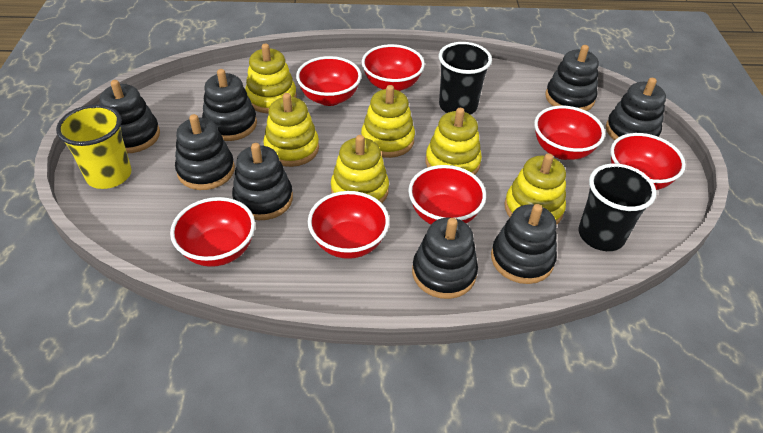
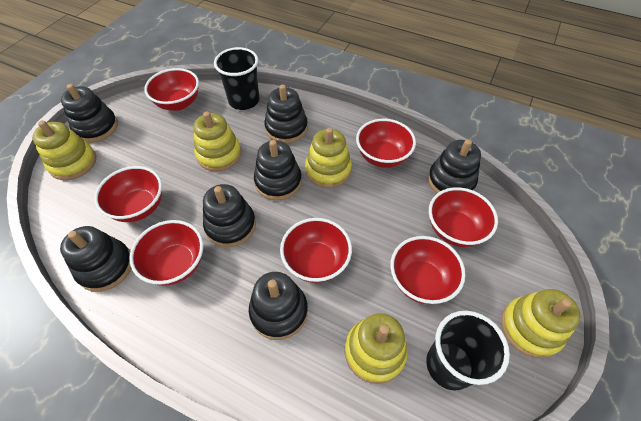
black stacking toy: [99,80,160,153] [175,114,235,190] [202,69,257,141] [232,143,293,220] [412,218,478,299] [491,204,557,284] [545,45,599,111] [606,78,666,140] = 8 -> [60,226,131,292] [61,84,118,143] [203,184,256,247] [249,272,308,340] [254,140,302,200] [264,85,308,143] [428,139,481,193] = 7
yellow cup: [56,105,132,189] = 1 -> none = 0
yellow stacking toy: [245,44,297,113] [263,93,319,167] [331,135,389,203] [361,85,415,158] [426,108,482,175] [505,153,566,225] = 6 -> [32,120,96,180] [194,112,241,171] [305,128,352,188] [345,313,408,384] [501,289,581,358] = 5

